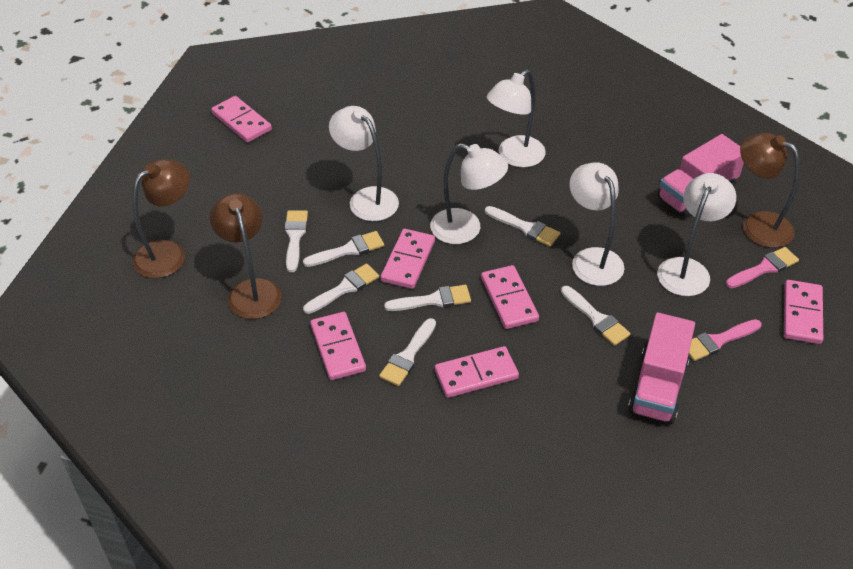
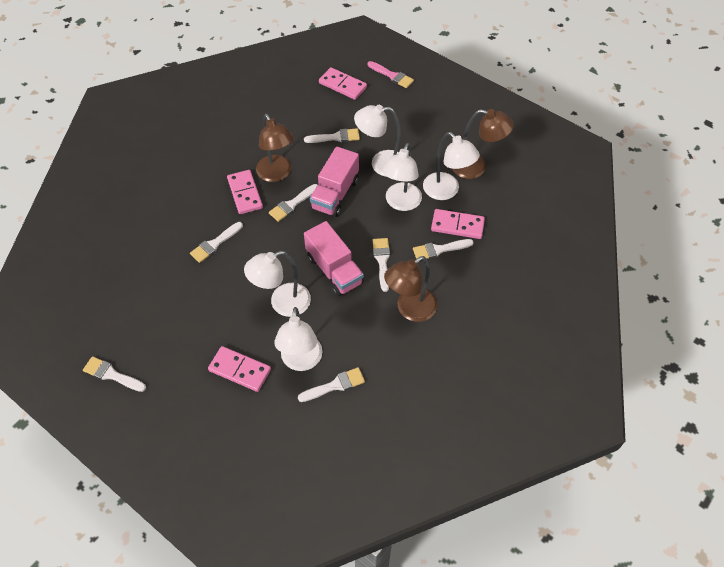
pink brush: [689,319,762,361] [726,247,799,288] = 2 -> [368,61,414,88] = 1
pink domino: [211,96,272,143] [310,312,366,380] [381,229,435,289] [435,346,519,398] [481,265,539,329] [784,280,823,344] = 6 -> [208,346,271,392] [227,170,263,214] [319,67,367,100] [431,209,485,239] = 4

